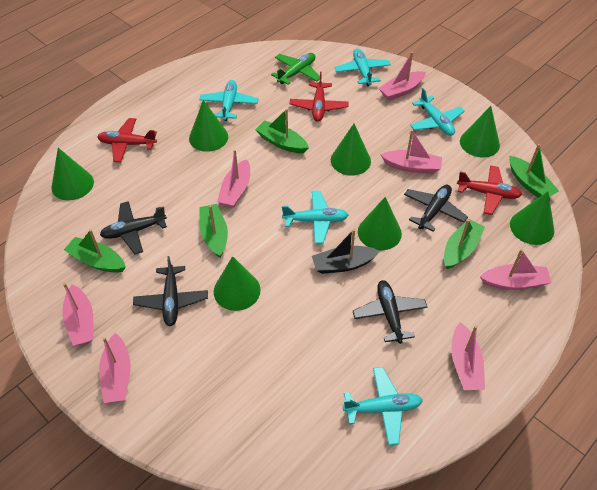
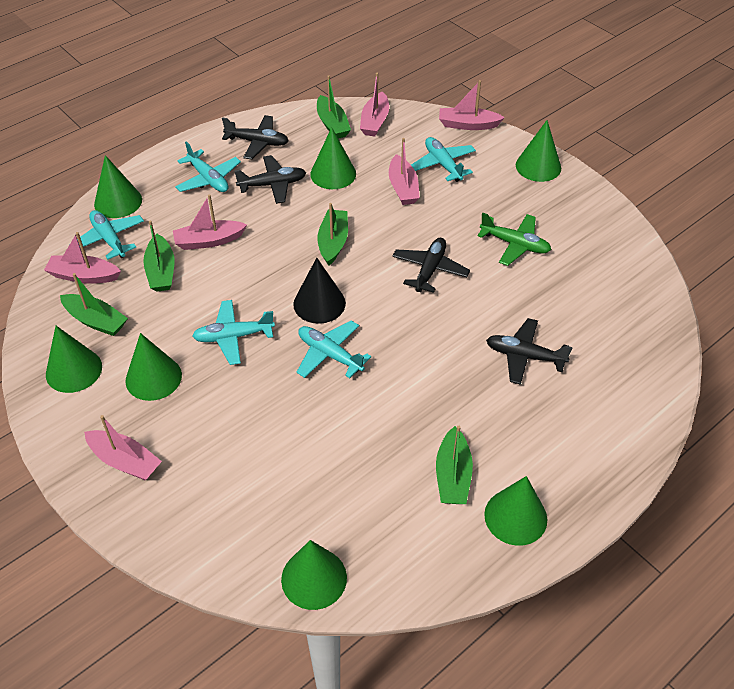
black boat: [312,229,380,274] = 1 -> none = 0
black cone: none = 0 -> [293,258,346,324] = 1
pink boat: [62,283,93,346] [99,333,131,403] [217,150,250,208] [379,52,426,101] [381,130,442,174] [451,322,485,390] [480,249,552,290] = 7 -> [44,232,121,284] [84,415,162,481] [173,194,247,250] [360,73,389,136] [389,138,420,205] [439,80,505,130] = 6
red plane: [97,118,157,162] [289,72,349,122] [457,165,522,215] = 3 -> none = 0

